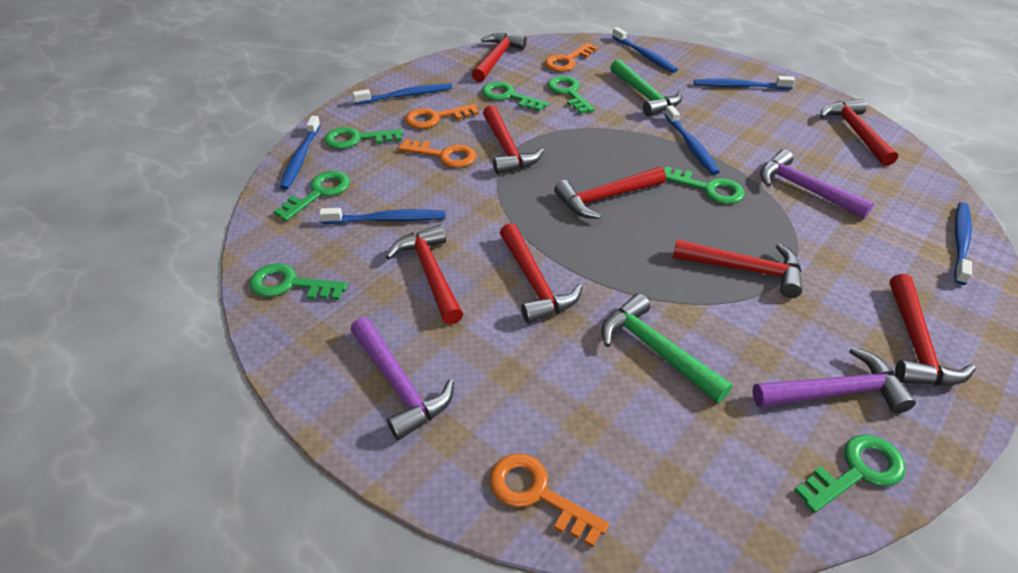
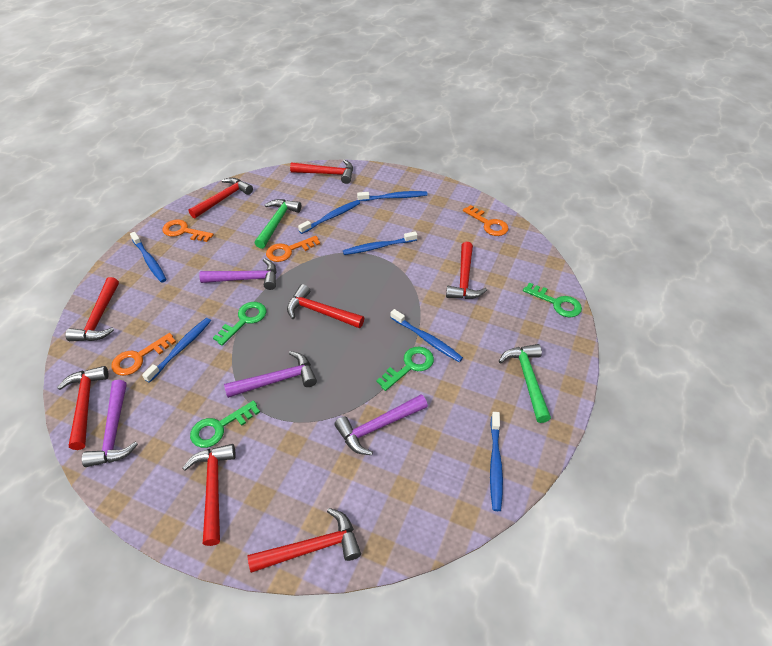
green key: [250,263,348,300] [274,171,350,221] [324,127,403,149] [482,82,548,112] [547,76,595,114] [664,166,744,204] [795,434,906,513] = 7 -> [190,400,260,448] [213,302,266,346] [376,347,434,391] [523,283,582,317] = 4
purple hammer: [350,317,454,440] [752,347,916,413] [760,149,874,219] = 3 -> [82,380,138,467] [199,258,277,290] [224,351,317,398] [334,395,428,455] = 4

